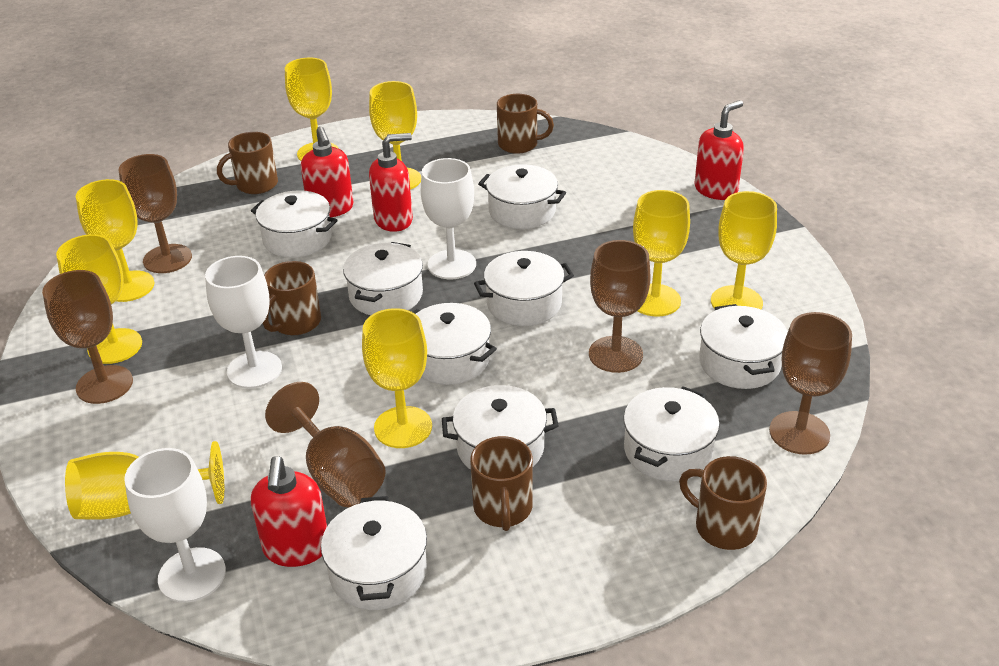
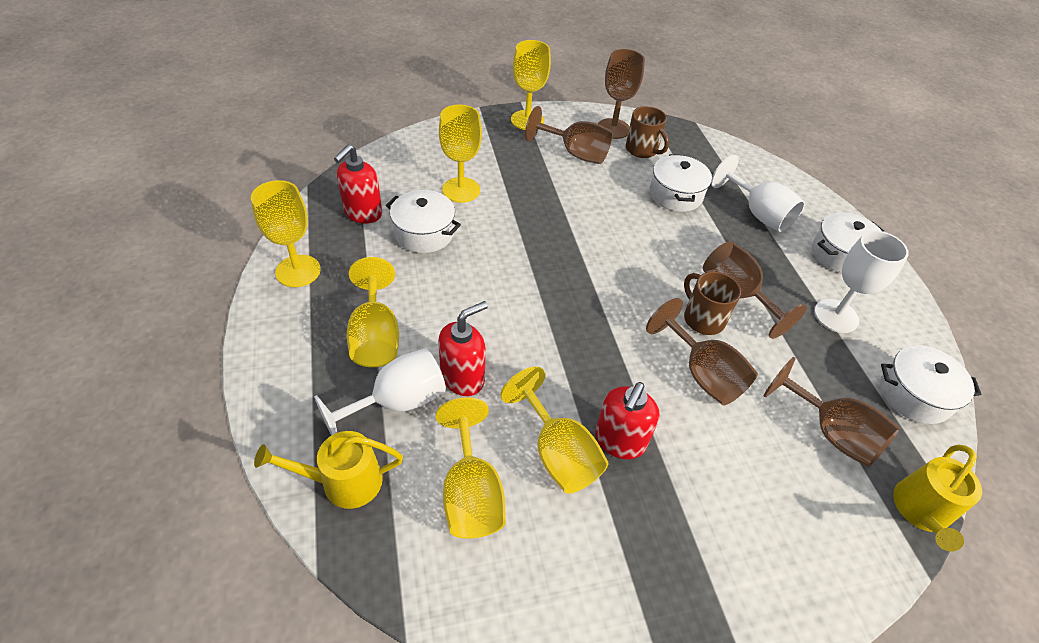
brown mug: [217,132,278,194] [263,261,321,335] [470,436,533,531] [497,94,554,154] [679,456,767,550] = 5 -> [626,106,669,158] [684,271,741,335] = 2
red soap dispenser: [251,456,327,567] [301,126,354,217] [369,133,413,232] [695,100,744,200] = 4 -> [334,144,382,224] [438,301,488,396] [595,382,660,459] = 3
white pot: [251,190,337,258] [321,496,427,610] [343,242,423,315] [413,303,497,385] [442,385,559,470] [474,251,574,326] [478,164,566,229] [623,386,720,481] [699,304,788,389] = 9 -> [386,190,461,253] [649,154,712,212] [812,212,884,273] [880,345,981,424] = 4
yellow goblet: [56,234,142,364] [65,441,224,520] [76,179,155,302] [285,58,339,161] [362,308,432,448] [369,81,421,190] [633,190,690,317] [711,191,777,310] = 8 -> [251,180,321,287] [347,257,399,367] [436,397,506,538] [439,105,482,203] [500,367,608,494] [511,40,551,130] = 6
yellow watering can: none = 0 -> [254,431,403,509] [893,445,982,552] = 2

